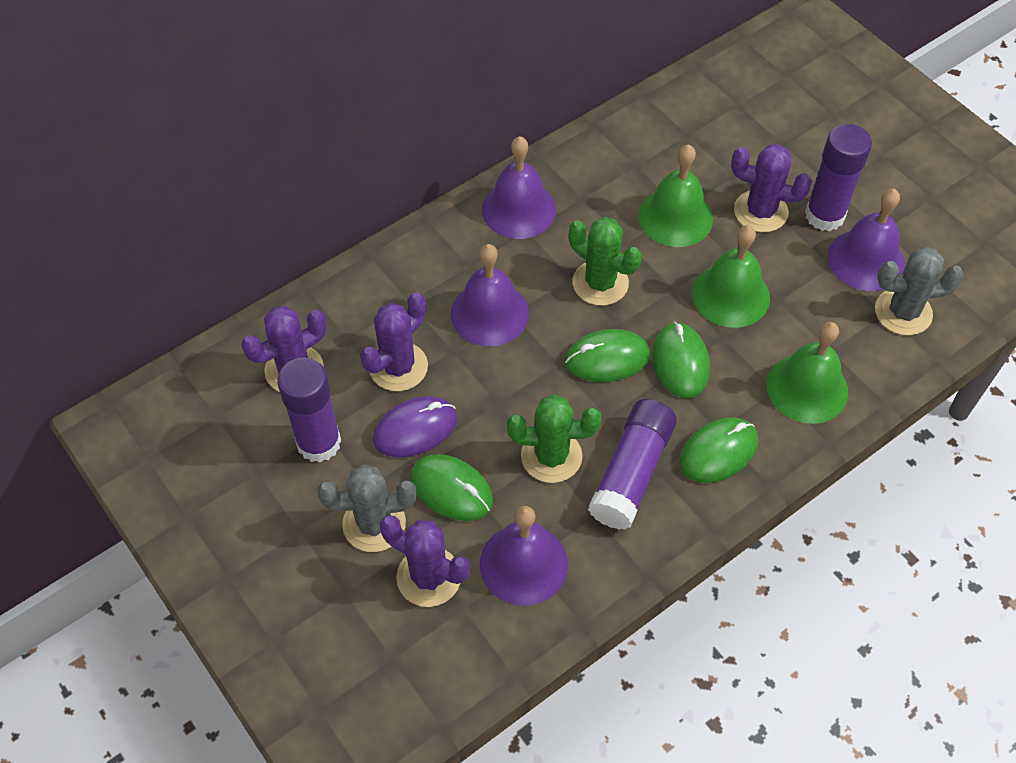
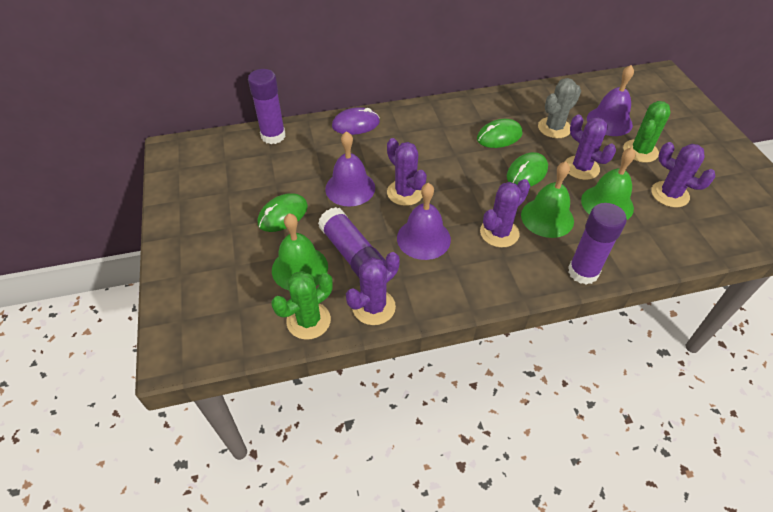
green mouse: [411,454,493,521] [565,329,650,382] [652,322,710,398] [679,417,758,483] = 4 -> [258,193,308,232] [477,119,522,148] [507,152,548,187] = 3
grey cactus: [318,464,417,552] [875,247,964,335] = 2 -> [538,78,581,138] = 1
purple bell: [451,244,529,346] [480,506,568,606] [482,136,556,239] [828,189,905,291] = 4 -> [325,131,375,206] [397,183,451,260] [587,65,634,136] = 3
purple cactus: [241,306,326,392] [360,292,428,391] [380,515,470,607] [731,144,812,232] = 4 -> [346,252,400,325] [387,138,427,206] [480,179,530,248] [565,114,616,180] [651,142,716,207] = 5

